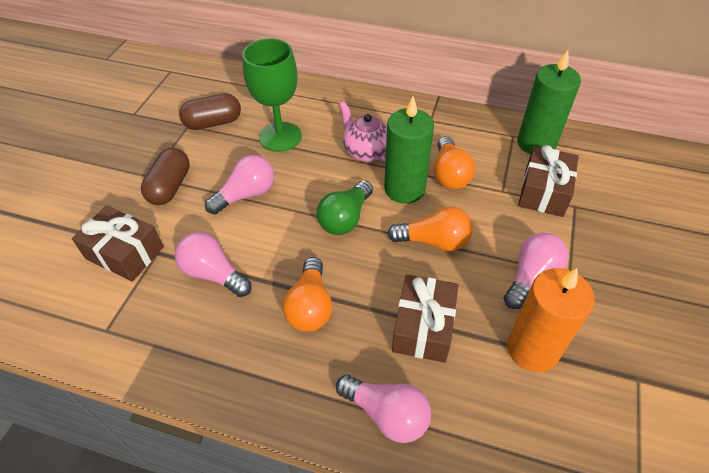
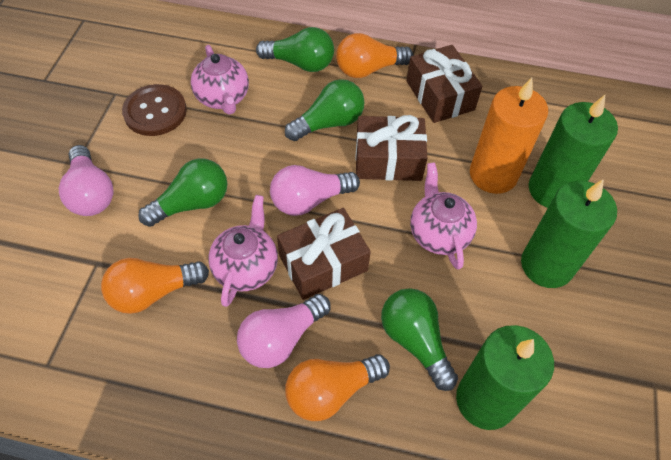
brown button: none = 0 -> [122,84,187,136] = 1
brown capsule: [141,148,190,205] [179,93,241,130] = 2 -> none = 0
green candle: [384,96,434,204] [517,50,581,155] = 2 -> [456,325,554,430] [521,179,617,288] [529,95,618,208] = 3
green goblet: [242,39,302,152] = 1 -> none = 0
green light bulb: [317,180,373,235] = 1 -> [138,158,227,227] [256,27,334,72] [285,79,365,141] [381,288,458,391] = 4
pink light bulb: [175,232,252,297] [205,155,274,214] [336,375,431,443] [504,233,569,309] = 4 -> [59,145,114,216] [237,294,331,368] [270,165,360,216] = 3
pink teapot: [339,101,387,162] = 1 -> [191,45,249,115] [208,195,278,307] [410,162,477,269] = 3

